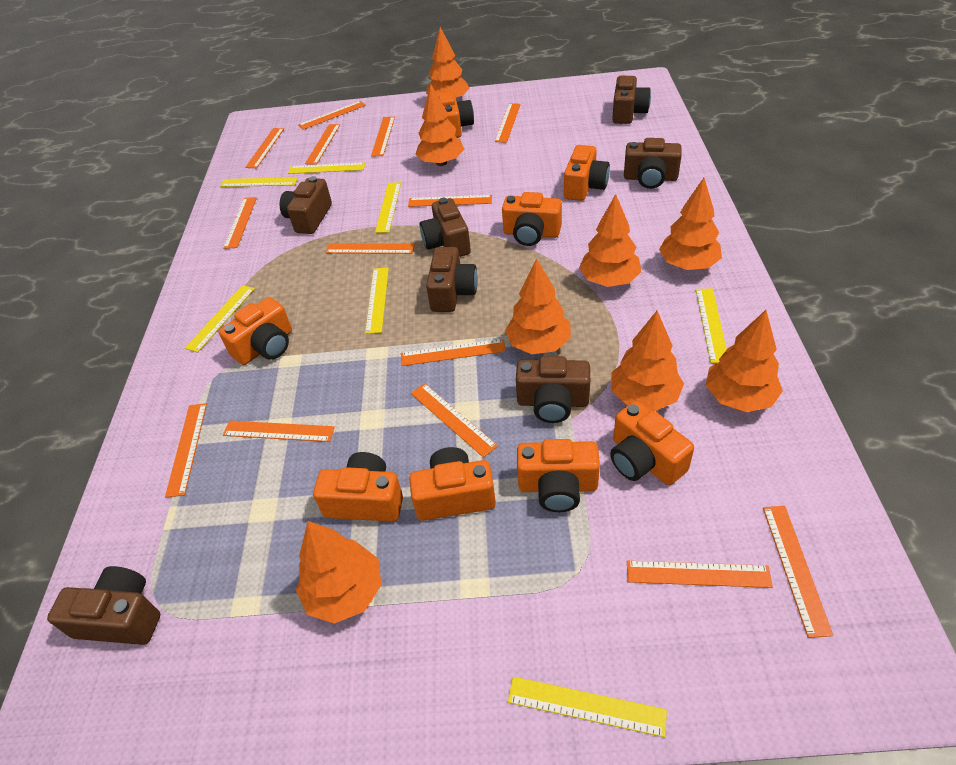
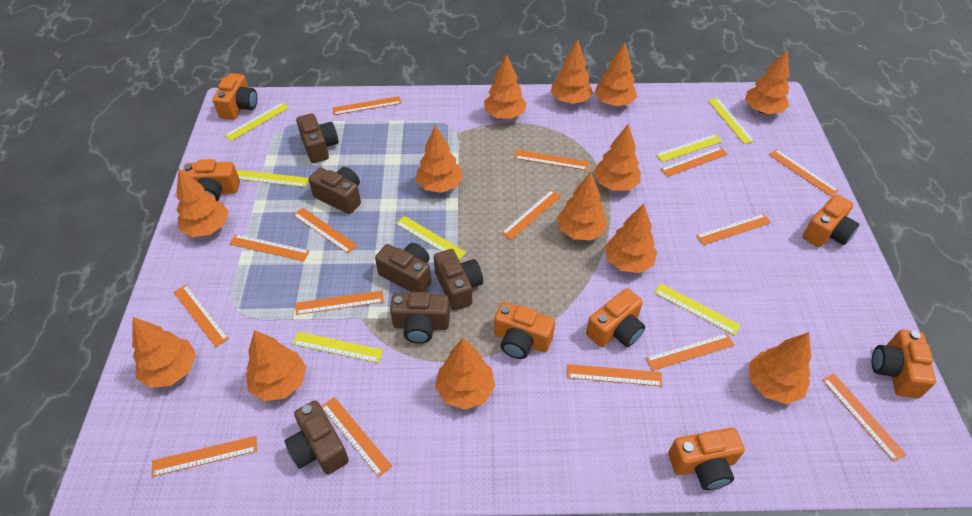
brown camera: [47,566,160,645] [280,176,332,234] [420,198,471,257] [426,247,478,312] [516,356,590,423] [612,76,651,124] [624,138,682,189] = 7 -> [284,400,349,474] [296,113,339,163] [309,167,361,214] [375,243,431,292] [390,292,450,344] [434,249,483,311] = 6
orange camera: [219,297,292,365] [313,452,403,522] [409,447,496,521] [437,91,474,138] [502,192,562,246] [517,439,600,512] [564,145,610,201] [610,401,694,485] = 8 -> [183,159,240,201] [213,73,257,120] [494,302,555,359] [586,288,645,347] [668,428,745,490] [803,194,859,247] [872,329,936,398] = 7
orange ruler: [165,403,207,497] [223,197,257,249] [223,421,335,442] [245,128,284,168] [298,101,366,130] [305,124,340,165] [326,243,415,254] [371,117,395,157] [401,339,506,366] [408,195,492,207] [411,383,498,458] [495,103,521,143] [627,561,773,588] [763,506,833,638] = 14 -> [152,436,257,477] [173,284,229,347] [229,234,310,261] [293,208,358,254] [296,291,384,315] [321,397,392,477] [332,96,402,115] [502,190,561,240] [514,150,589,170] [567,364,662,386] [646,333,735,371] [661,147,728,177] [696,214,771,245] [769,149,839,196] [822,374,907,462] = 15
orange tree: [296,521,381,624] [415,84,464,166] [426,27,470,98] [505,258,571,354] [579,194,641,287] [611,311,684,411] [659,178,722,270] [706,310,783,412] = 8 -> [132,317,196,388] [176,169,229,237] [246,330,306,401] [416,125,463,193] [435,338,495,410] [484,54,527,119] [551,40,593,104] [557,172,607,240] [594,43,637,106] [594,124,641,191] [605,203,657,273] [745,50,790,114] [749,332,812,404] = 13

